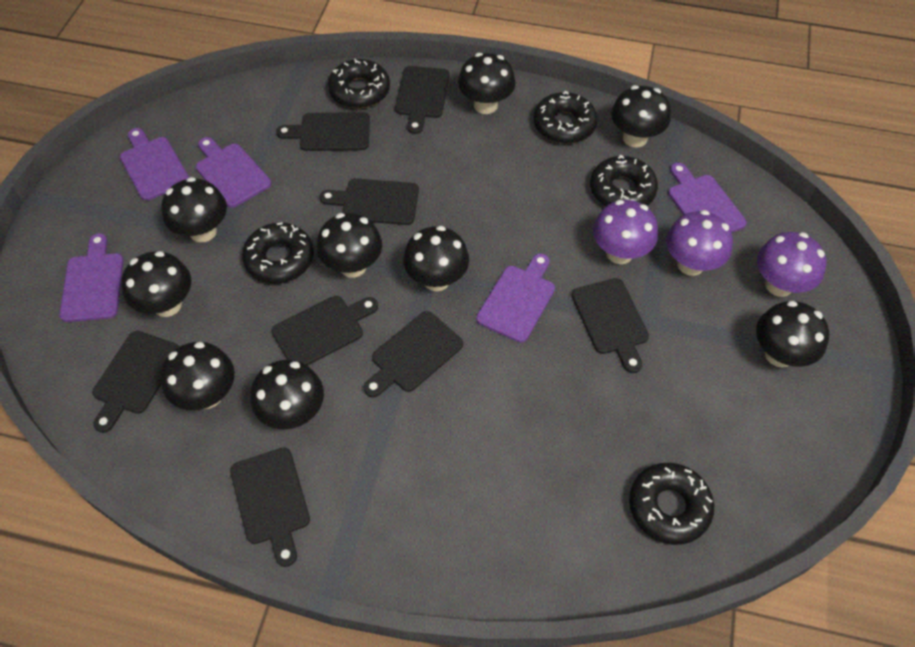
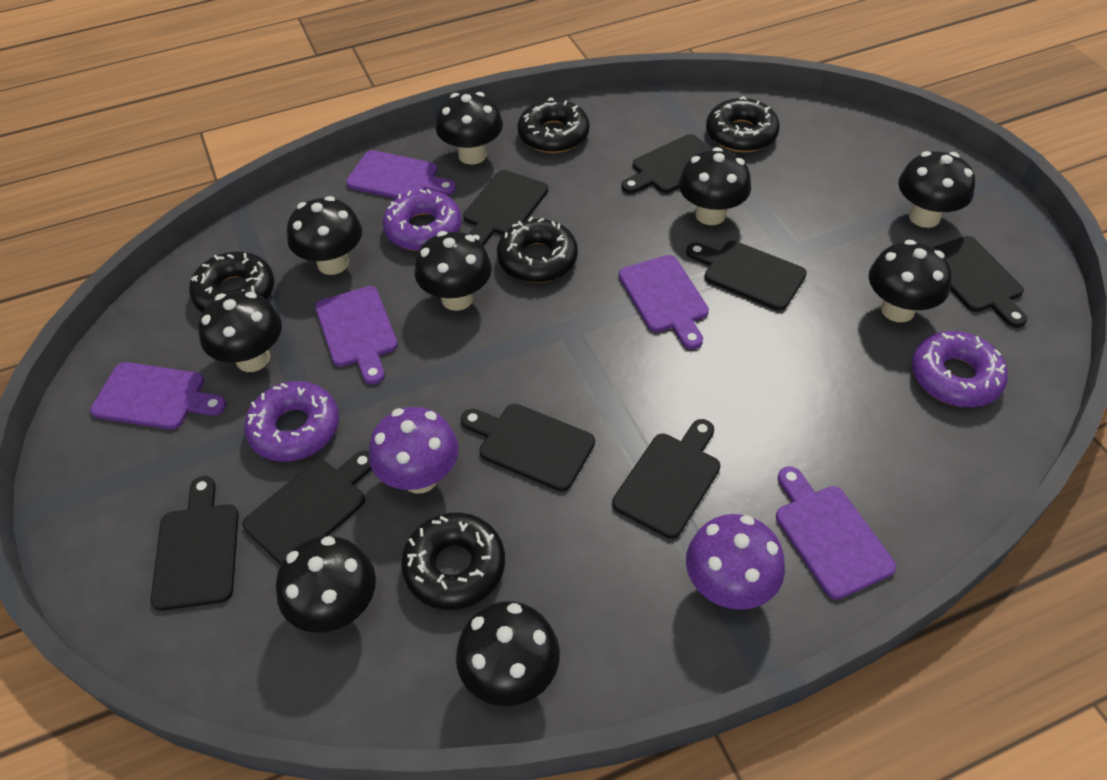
purple donut: none = 0 -> [244,381,339,462] [383,189,462,251] [912,331,1008,407] = 3
purple mushroom: [593,200,658,264] [666,210,733,276] [757,232,827,297] = 3 -> [369,407,459,493] [686,514,785,610] = 2

